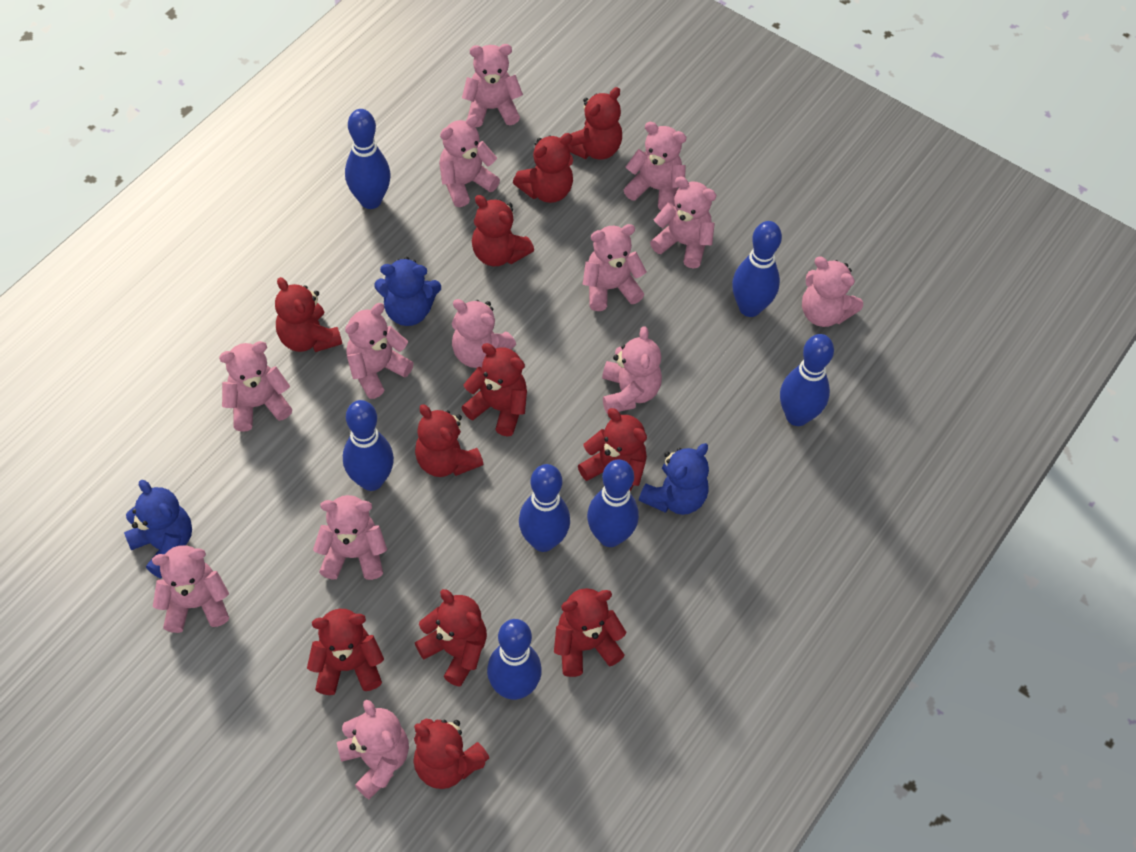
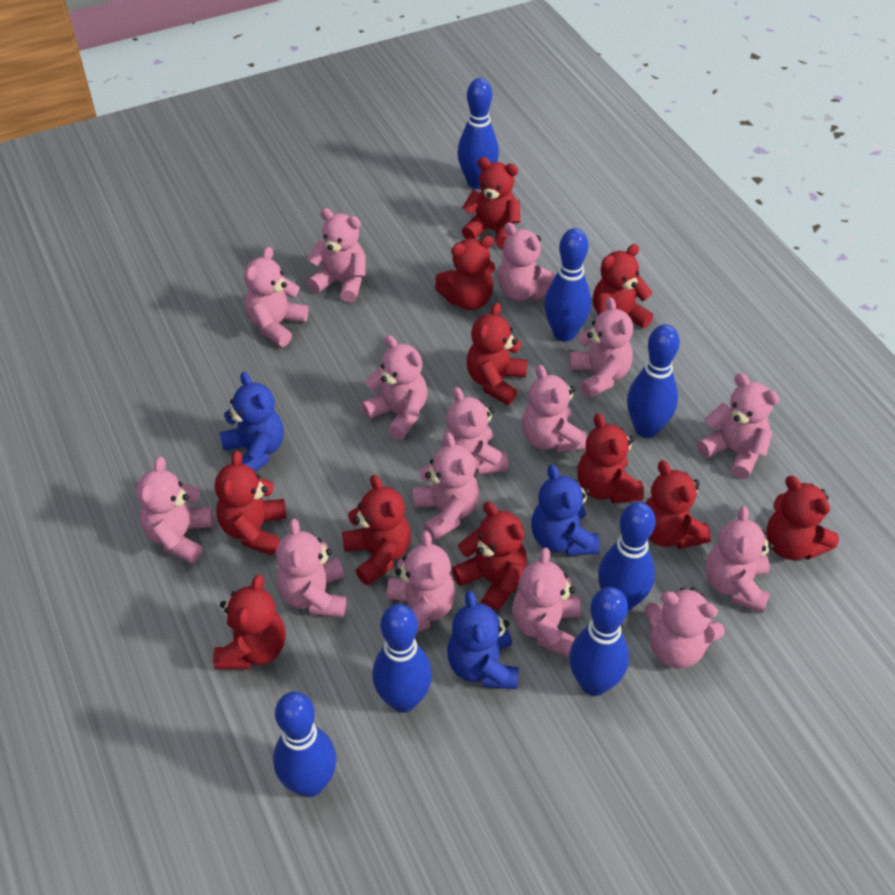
pink teddy bear: [152,545,229,633] [219,341,292,432] [313,495,387,580] [337,700,409,799] [345,303,414,399] [439,114,500,207] [452,299,516,368] [462,44,523,127] [583,224,647,311] [602,326,662,414] [624,122,686,210] [650,177,716,269] [802,257,863,327] = 13 -> [136,457,214,563] [244,247,308,347] [276,519,346,618] [307,208,366,303] [361,335,427,440] [387,531,455,632] [412,432,479,541] [442,387,508,475] [498,222,555,301] [512,548,581,657] [522,364,587,453] [569,297,633,398] [644,587,725,669] [697,373,779,479] [705,506,774,613] = 15

